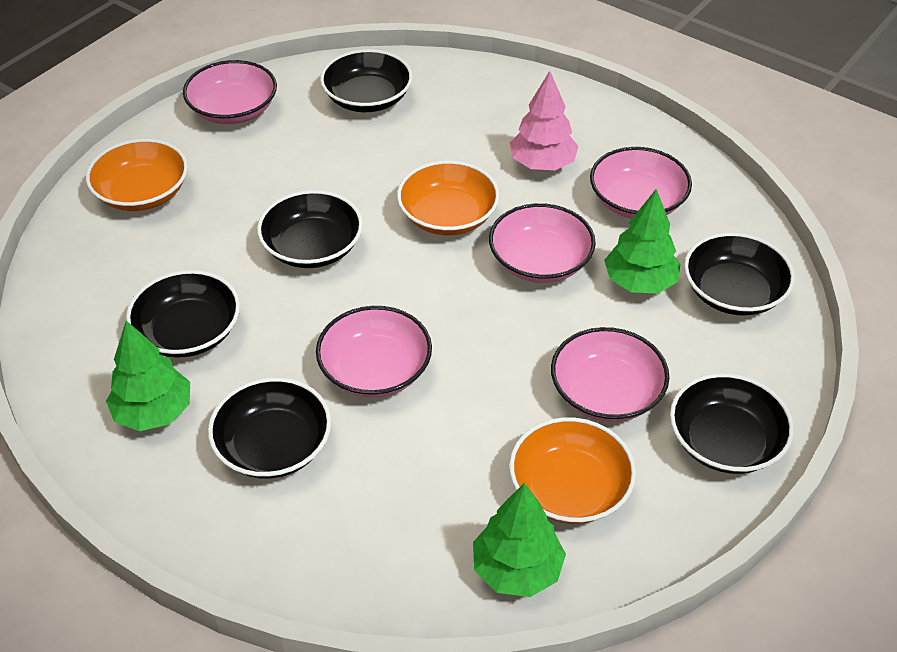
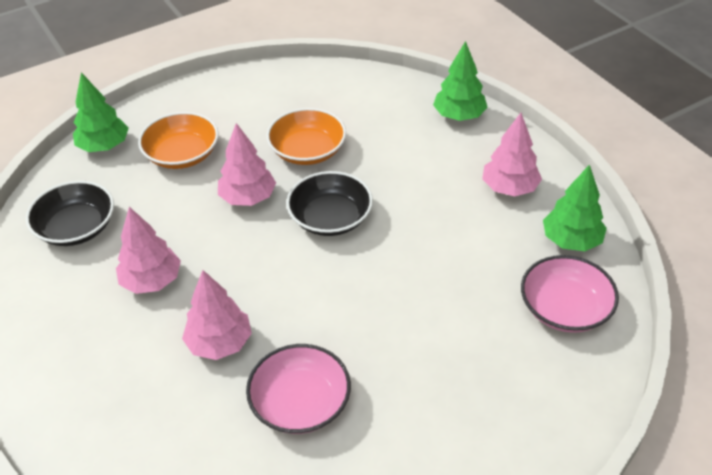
black bowl: [126,270,240,358] [208,378,331,479] [257,190,363,268] [320,49,413,112] [670,373,794,474] [684,233,795,316] = 6 -> [26,181,114,246] [286,171,373,236] = 2
orange bowl: [86,139,188,211] [397,161,500,235] [509,417,636,524] = 3 -> [138,112,219,169] [266,108,346,165] = 2
pink bowl: [183,60,277,124] [316,306,432,397] [489,203,596,283] [551,327,669,422] [590,147,692,219] = 5 -> [246,344,351,434] [521,255,619,333] = 2
pink tree: [510,71,579,170] = 1 -> [116,207,181,294] [182,270,252,360] [218,123,276,206] [482,113,542,196] = 4

